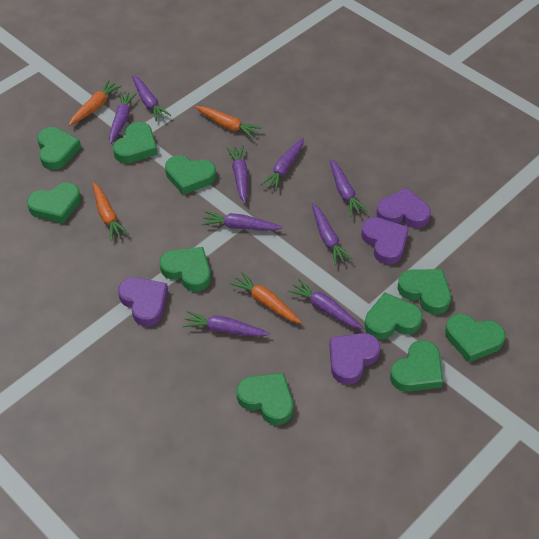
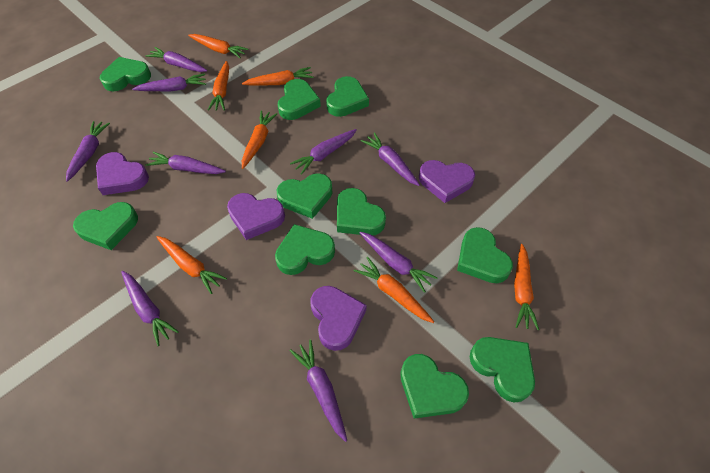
orange carrot: [69,80,122,126] [92,182,129,241] [195,106,262,139] [229,272,302,323] = 4 -> [157,236,227,294] [188,34,249,58] [208,61,229,111] [242,67,314,85] [242,111,277,169] [353,257,434,323] [514,244,539,330] = 7

